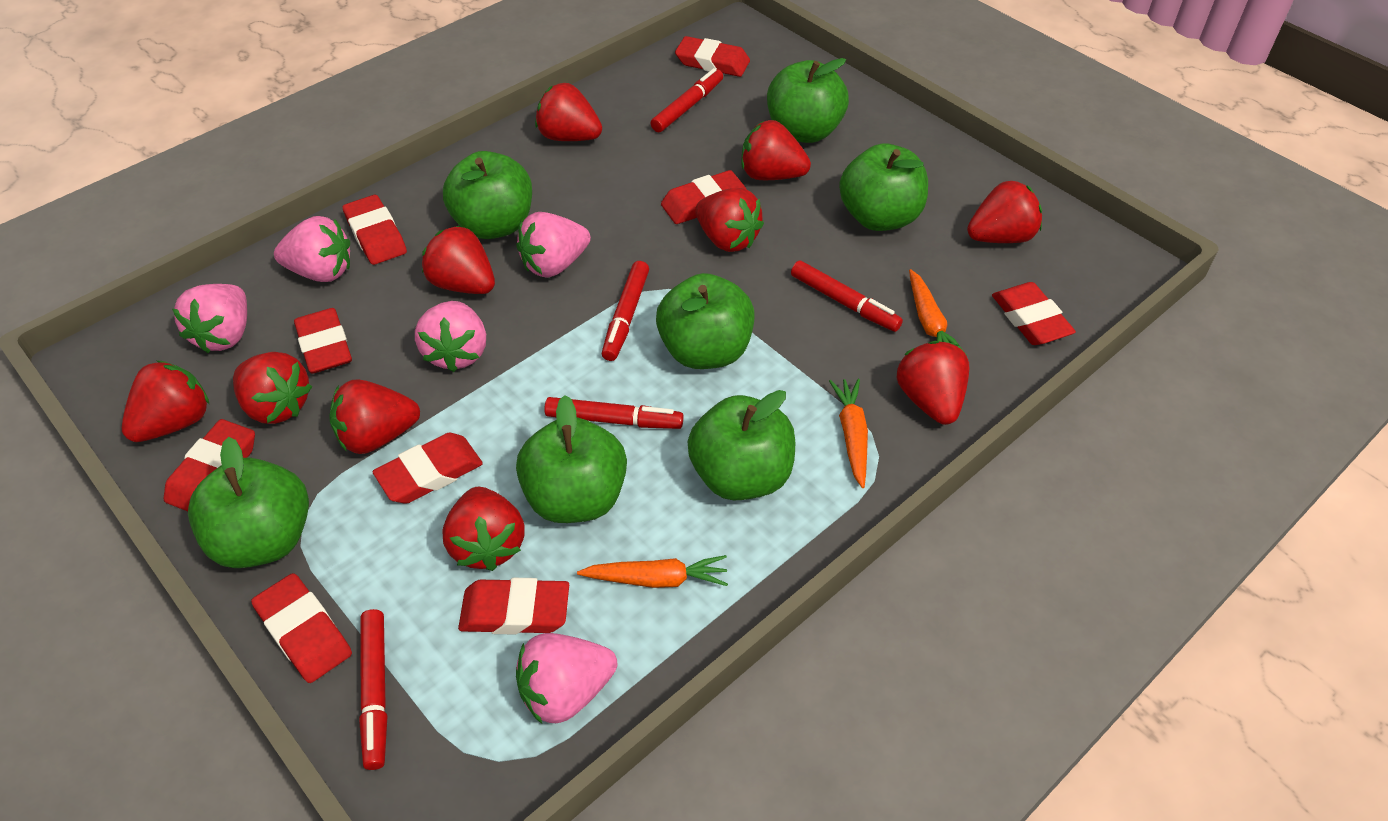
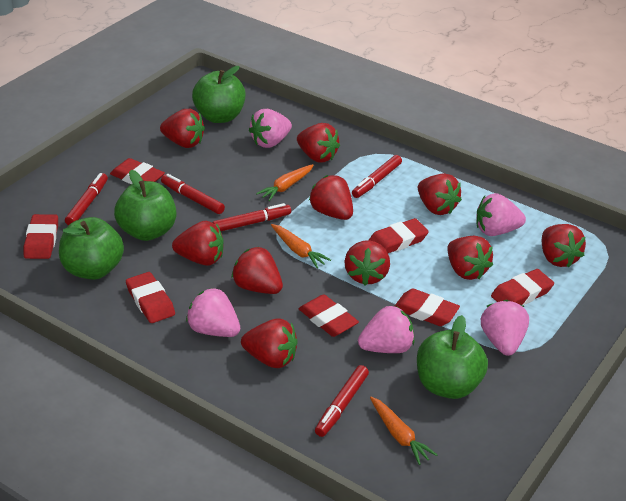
green apple: [188,437,309,568] [443,151,532,239] [516,395,627,523] [656,273,755,369] [688,390,796,500] [767,58,849,143] [839,143,928,231] = 7 -> [59,217,124,280] [114,170,176,241] [192,66,246,123] [417,315,488,399] = 4
red eraser: [164,419,255,511] [251,573,352,683] [294,308,352,374] [343,195,407,265] [372,433,483,504] [458,578,569,635] [661,170,747,224] [675,36,750,77] [992,282,1076,345] = 9 -> [24,214,58,259] [110,158,165,184] [126,272,175,323] [299,294,359,337] [369,218,429,253] [394,289,460,326] [491,269,554,305] = 7

